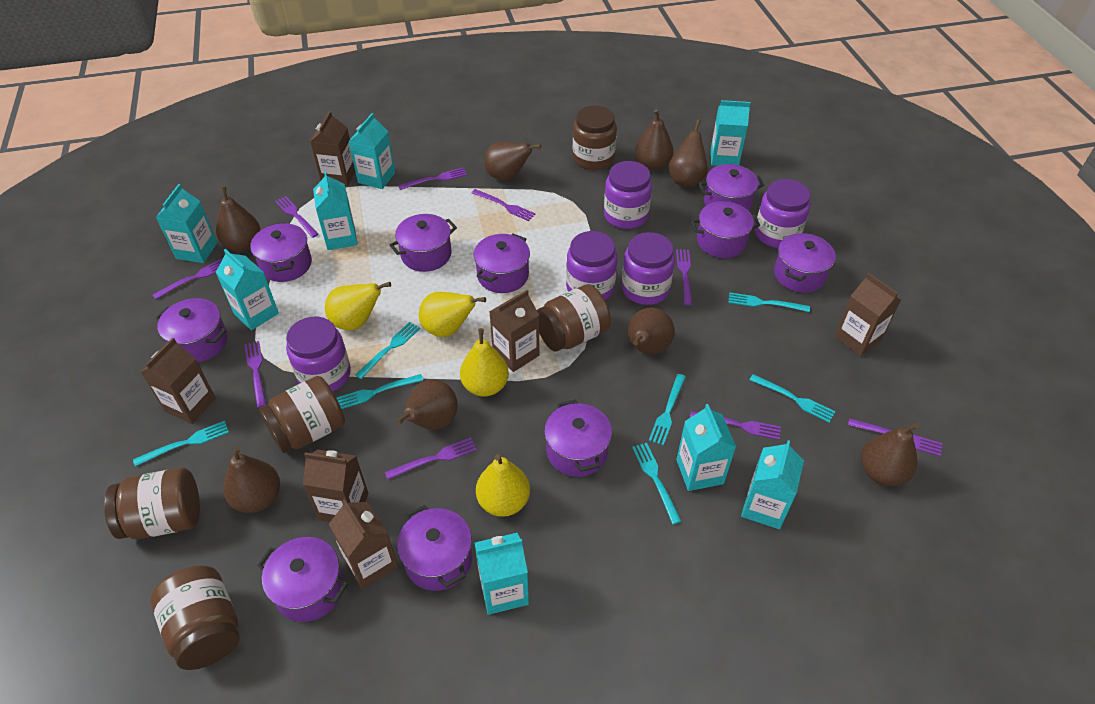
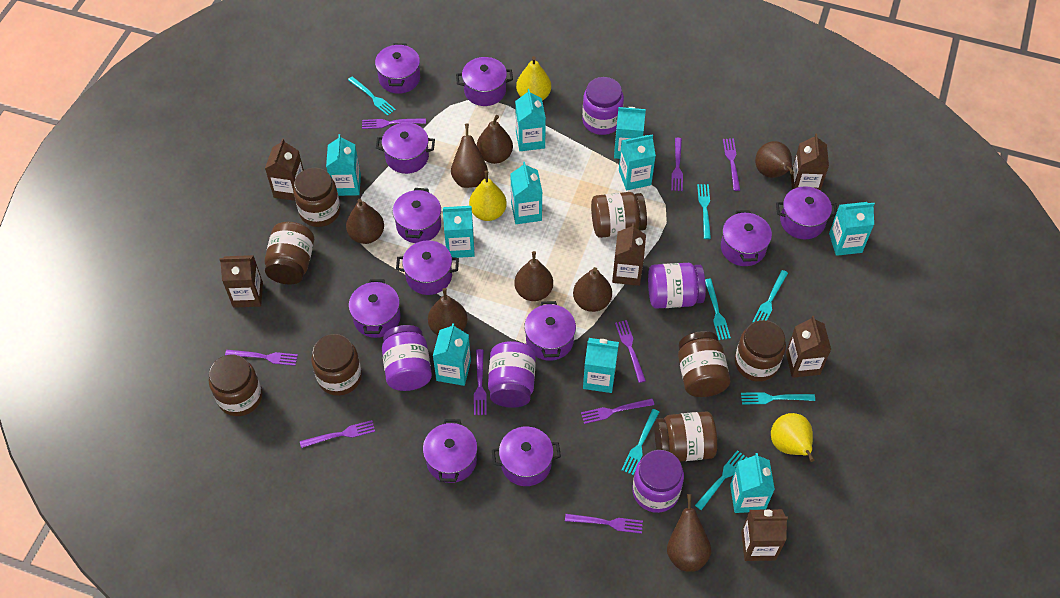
brown jar: [104,468,200,539] [150,565,240,670] [259,376,345,453] [537,284,611,352] [573,105,617,170] = 5 -> [209,355,263,416] [265,222,314,285] [294,168,340,227] [311,334,362,396] [591,192,647,238] [654,411,717,461] [678,331,730,397] [735,320,786,382] = 8
purple pot: [156,298,227,363] [250,222,312,282] [257,537,348,622] [390,214,457,272] [397,505,472,591] [474,233,530,293] [544,400,612,477] [691,201,760,258] [698,164,765,211] [774,233,836,293] = 10 -> [349,279,401,338] [375,43,420,94] [376,123,435,174] [393,188,441,243] [396,240,459,295] [423,419,477,483] [456,57,513,106] [492,427,561,486] [524,301,576,361] [721,210,772,266] [776,186,837,239] = 11
turquoise carton: [156,184,217,263] [216,249,279,330] [313,171,358,250] [348,113,395,189] [474,533,529,615] [676,404,736,491] [711,100,751,166] [741,440,804,529] = 8 -> [326,134,361,196] [433,323,471,386] [443,206,475,258] [511,162,542,224] [515,89,546,151] [583,338,619,393] [614,107,646,159] [619,134,656,190] [730,453,775,513] [829,202,875,256] = 10
yellow pear: [325,282,391,330] [419,292,486,337] [460,328,509,396] [476,454,530,517] = 4 -> [469,171,507,221] [516,56,551,101] [771,413,814,462] = 3

